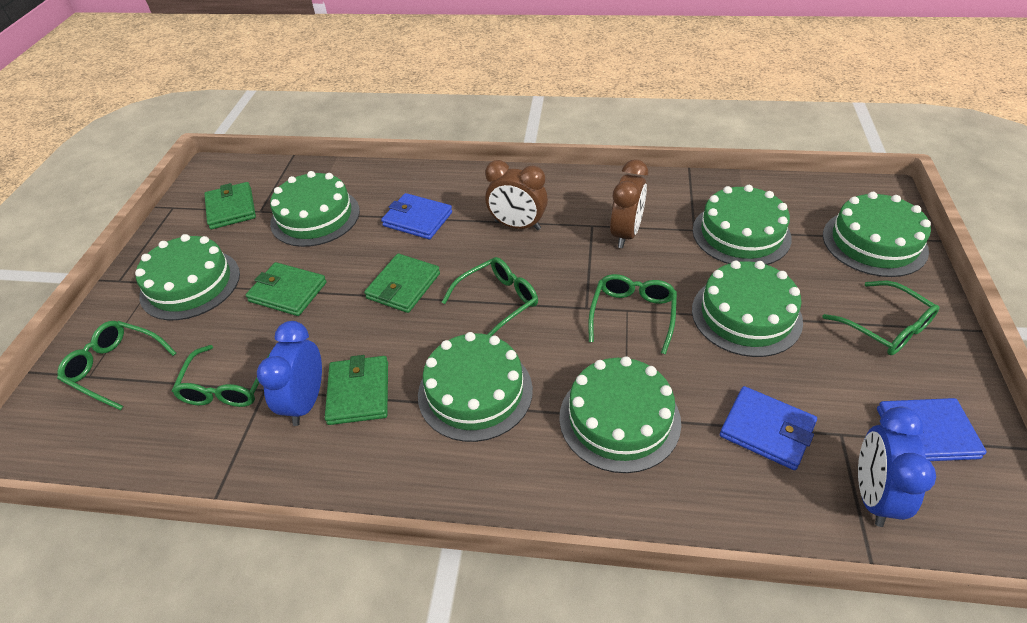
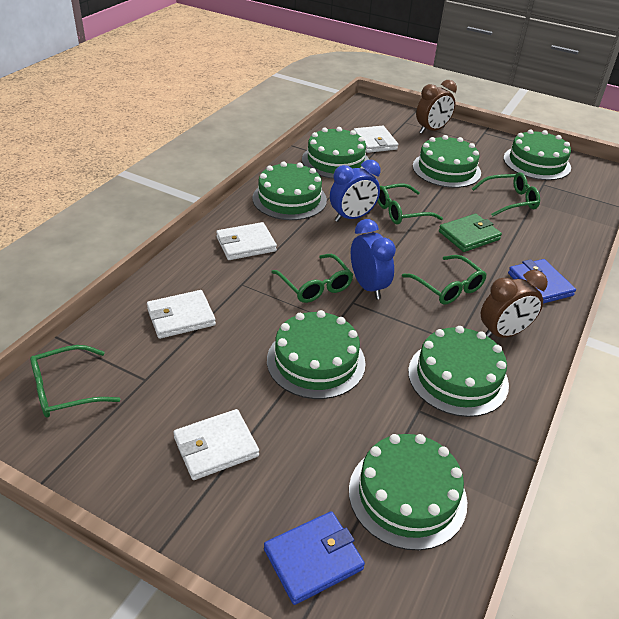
blue wallet: [381,193,452,239] [720,386,817,470] [877,398,987,461] = 3 -> [264,511,365,605] [508,259,576,304] = 2
green wallet: [204,182,256,229] [246,262,327,316] [325,355,388,425] [364,253,440,313] = 4 -> [439,214,502,252] = 1
white wallet: none = 0 -> [147,290,216,339] [173,409,259,480] [216,222,277,260] [354,126,398,153] = 4

